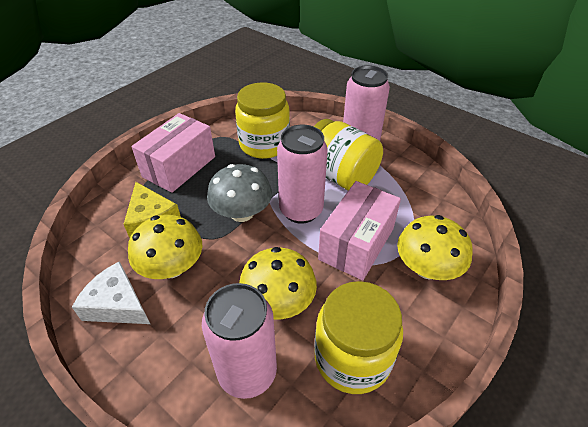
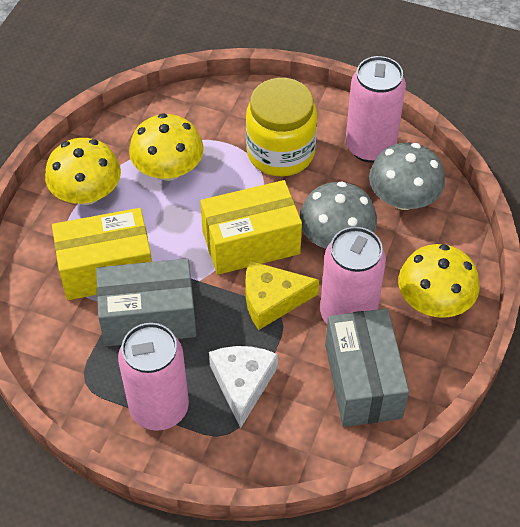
grey box: none = 0 -> [96,258,196,346] [325,308,409,427] = 2
grey mushroom: [207,164,272,222] = 1 -> [300,181,377,249] [369,143,445,210] = 2
pink box: [131,113,215,193] [318,181,401,280] = 2 -> none = 0
yellow box: none = 0 -> [52,208,152,300] [200,180,302,275] = 2
yellow jar: [235,82,290,159] [314,119,383,191] [315,281,403,394] = 3 -> [246,78,317,176] = 1

